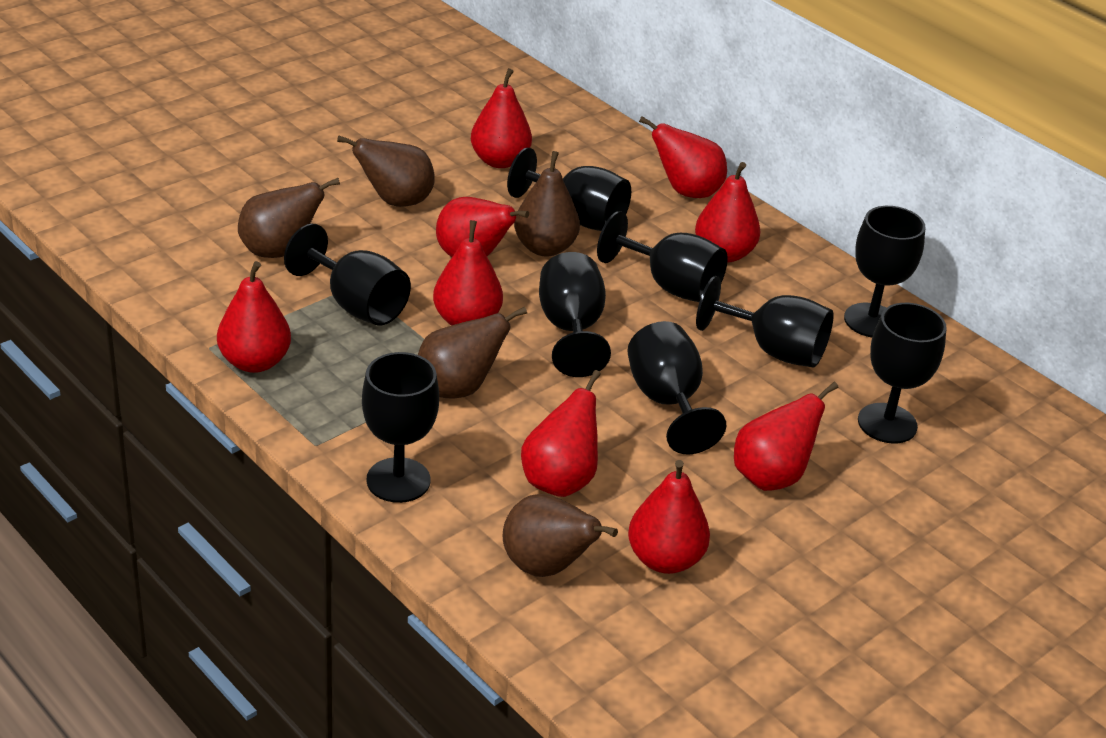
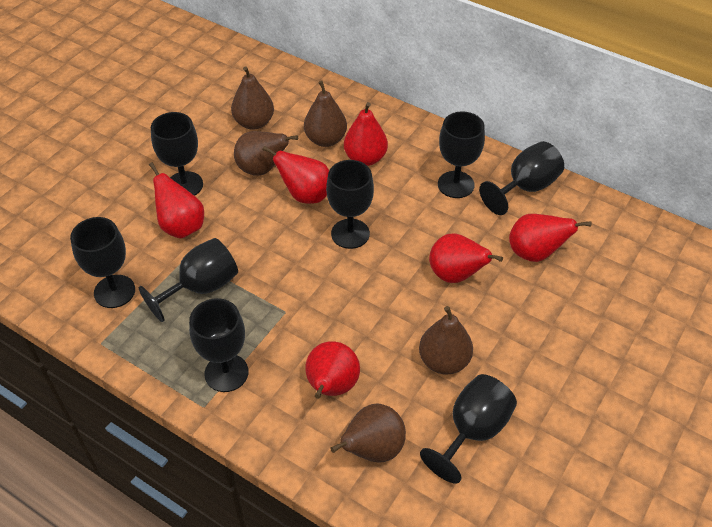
black goblet: [284,224,411,326] [362,352,439,503] [507,148,631,231] [539,252,611,377] [597,211,728,302] [627,321,726,454] [696,276,834,368] [844,206,925,337] [858,303,947,443] = 9 -> [70,217,135,308] [139,238,238,322] [151,112,203,196] [189,298,248,392] [326,160,374,249] [420,374,517,484] [438,111,485,198] [479,141,564,215] = 8
red pear: [217,261,291,373] [433,220,503,326] [436,197,529,257] [471,68,532,168] [521,370,601,497] [628,460,710,574] [639,116,727,198] [695,162,761,262] [734,382,838,491] = 9 -> [149,162,204,239] [262,146,329,204] [305,341,360,399] [344,102,388,166] [429,233,503,283] [509,214,591,262] = 6

